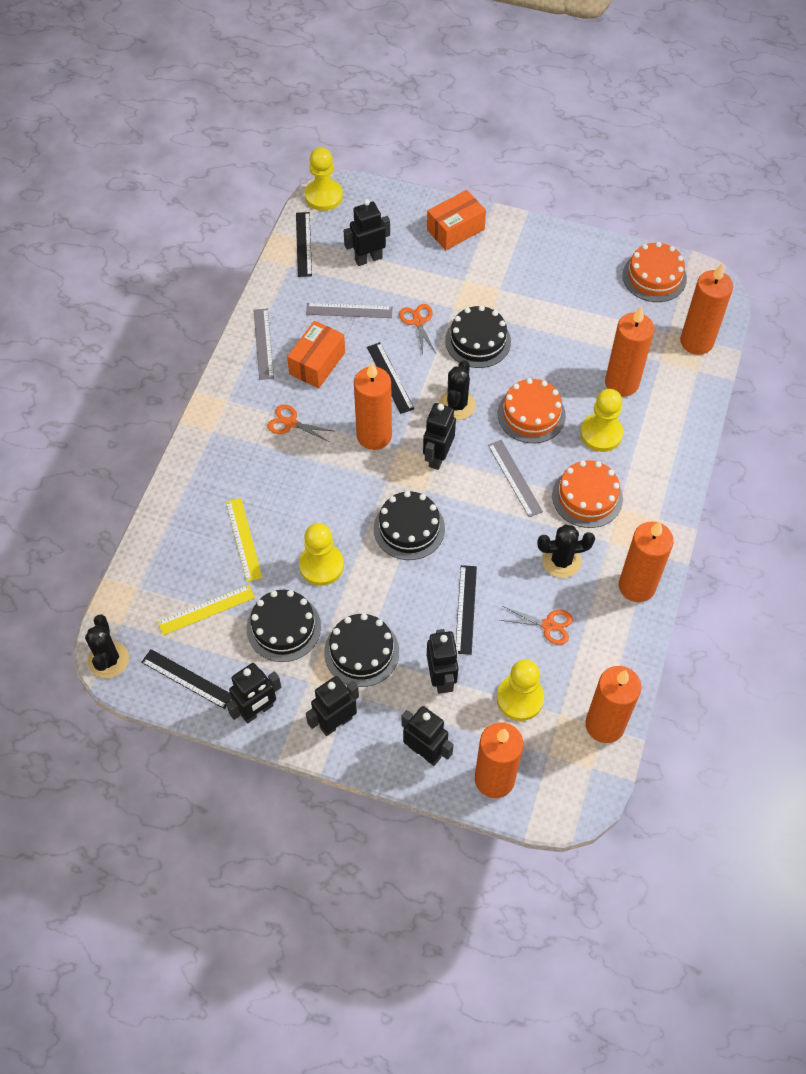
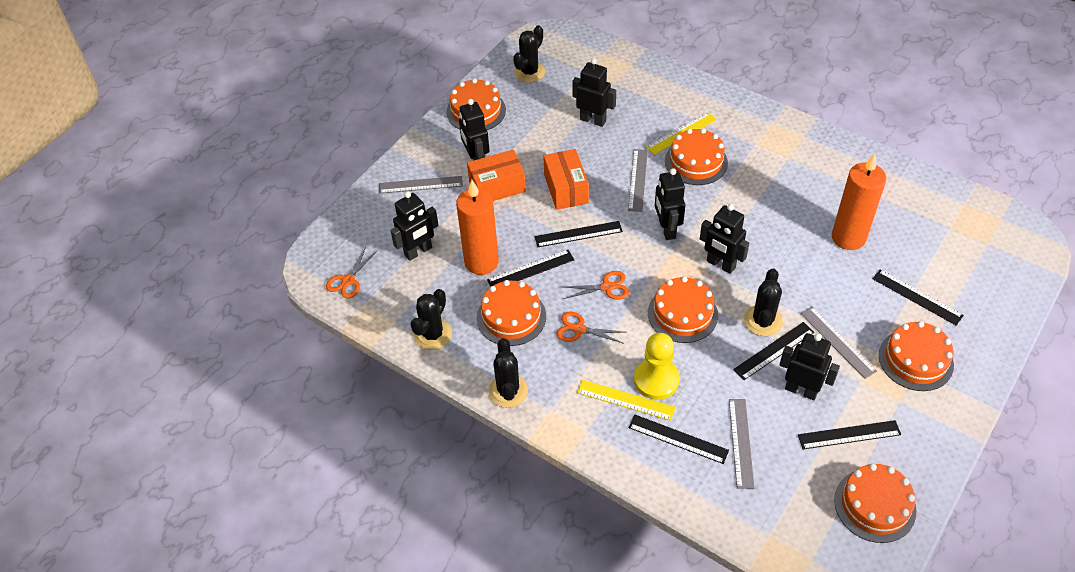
black cactus: [85,614,129,678] [439,360,476,420] [537,524,595,578] = 3 -> [411,289,452,350] [488,338,528,408] [513,25,546,83] [744,269,783,336] = 4
black cake: [247,590,321,662] [324,613,399,687] [374,491,445,560] [445,305,511,368] = 4 -> none = 0
black ruler: [141,649,232,709] [296,212,312,277] [367,342,414,414] [456,565,477,655] = 4 -> [487,250,574,287] [535,221,623,247] [629,415,729,464] [733,322,814,380] [798,420,901,449] [873,269,964,326] = 6
grey ruler: [254,308,274,380] [306,303,393,318] [488,440,543,517] = 3 -> [379,176,463,194] [628,149,648,212] [729,399,754,489] [800,306,877,379] = 4
orange cake: [498,378,566,443] [552,460,623,528] [623,242,687,302] = 3 -> [446,78,506,130] [477,280,546,346] [648,276,718,343] [665,128,728,185] [834,463,916,543] [879,321,954,391] = 6
orange candle: [354,362,392,450] [475,722,523,798] [585,666,642,743] [605,306,654,397] [619,521,674,602] [680,263,733,355] = 6 -> [456,180,499,275] [832,153,886,250] = 2
yellow pawn: [299,523,344,586] [305,147,343,211] [497,659,544,721] [580,389,623,452] = 4 -> [634,333,680,400] = 1

